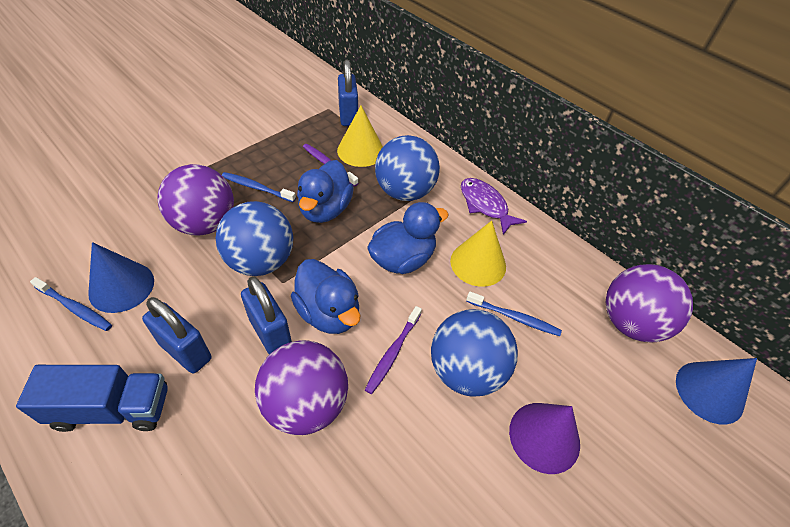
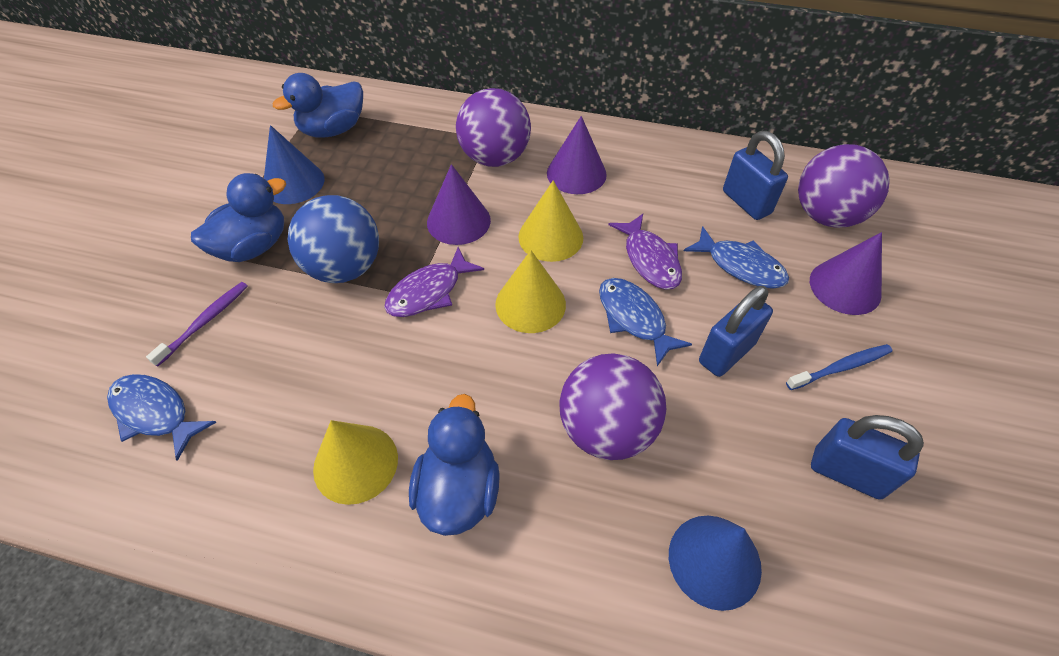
blue ball: [216,201,293,276] [375,135,440,201] [431,309,518,397] = 3 -> [288,195,379,283] = 1
blue fish: none = 0 -> [107,374,217,461] [599,278,692,366] [684,226,789,289] = 3
blue toothbrush: [30,277,112,331] [222,172,296,202] [466,291,562,336] = 3 -> [786,344,892,390] = 1
blue truck: [16,365,168,432] = 1 -> none = 0
purple cone: [509,403,580,474] = 1 -> [427,164,491,245] [547,116,607,194] [810,232,882,315] = 3
purple fish: [461,178,527,235] = 1 -> [384,247,484,317] [608,214,682,290] = 2
purple toothbrush: [303,144,358,187] [365,306,422,394] = 2 -> [146,282,248,367] = 1
yellow cone: [337,106,383,167] [450,221,506,287] = 2 -> [313,420,398,505] [495,250,566,333] [518,180,583,262] = 3

